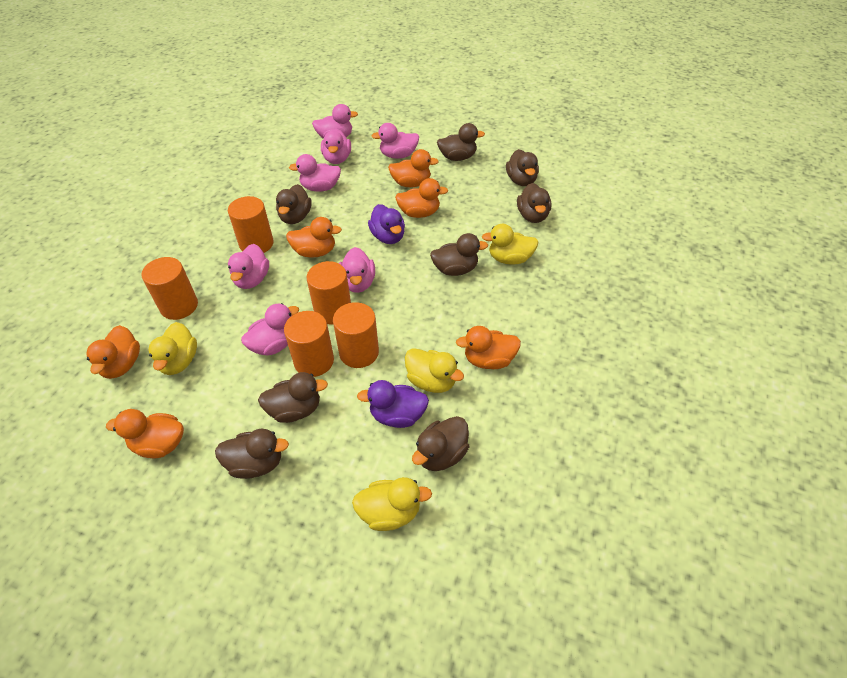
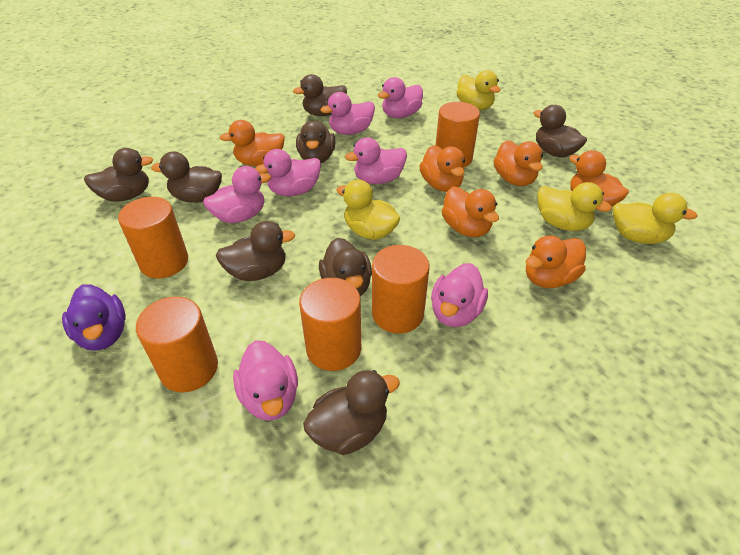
purple duck: [357,380,429,428] [368,204,405,244] = 2 -> [62,284,126,351] = 1

